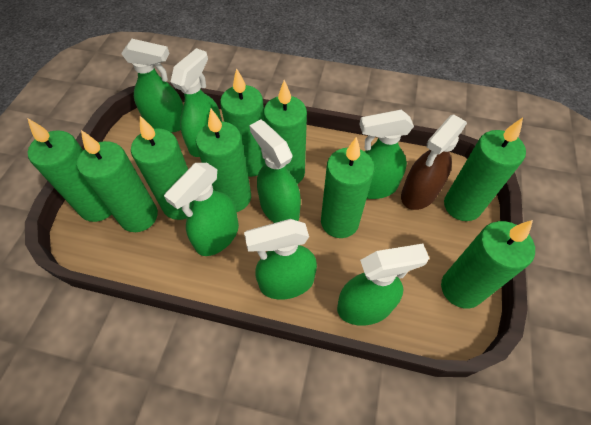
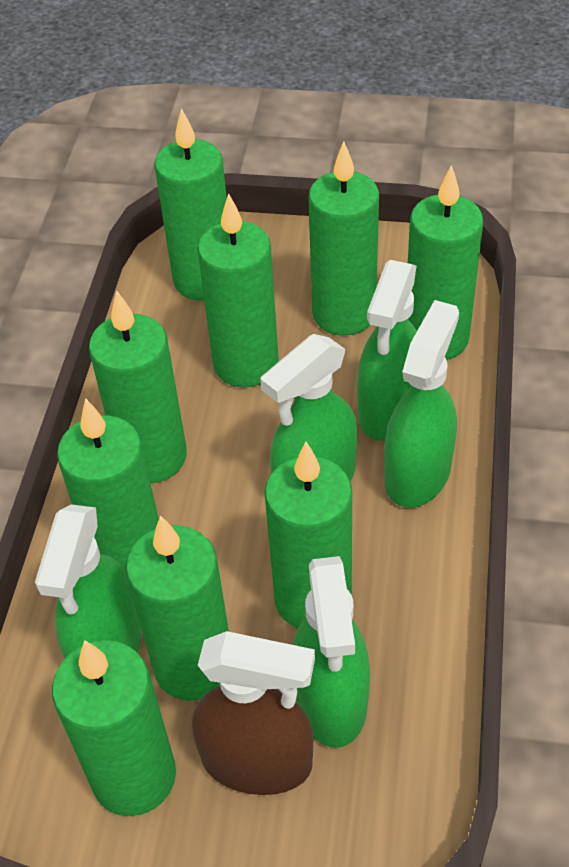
green spray bottle: [121,39,183,133] [164,163,239,256] [171,48,222,157] [244,219,317,300] [249,119,301,223] [337,244,429,326] [359,110,414,199] = 7 -> [35,504,142,659] [260,334,358,481] [293,556,370,748] [357,260,417,441] [384,300,459,508] = 5

